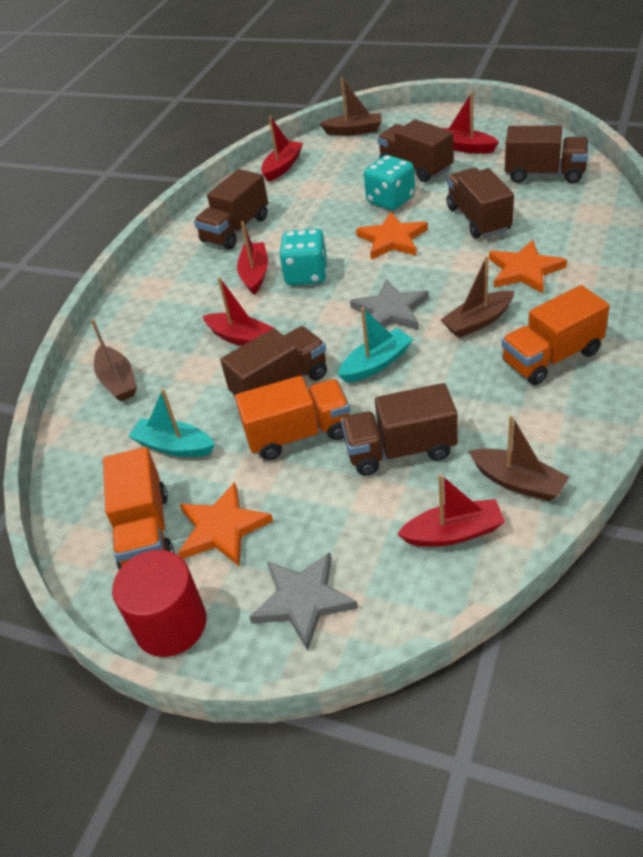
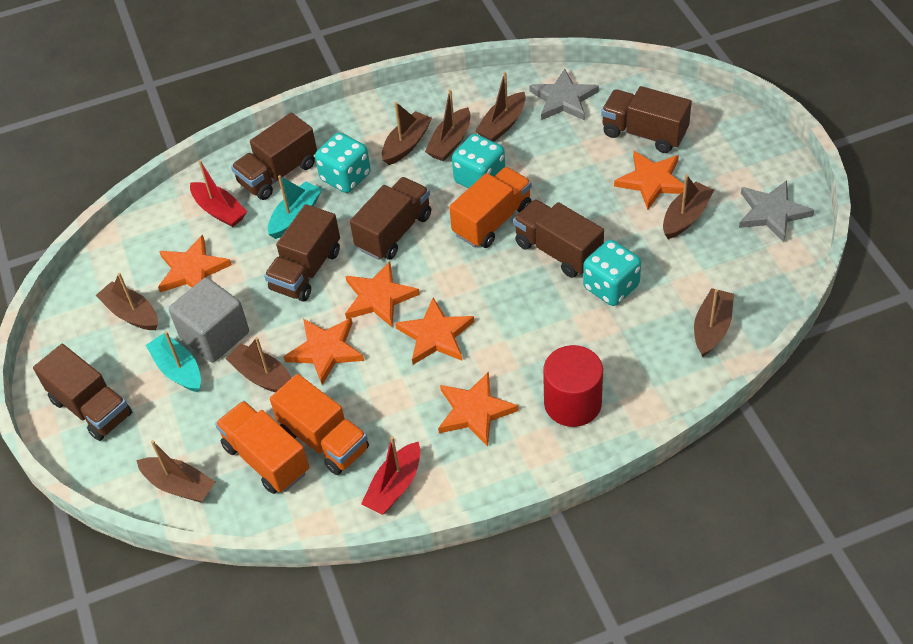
brown boat: [91,319,137,401] [320,78,382,136] [440,256,514,338] [469,415,569,501] = 4 -> [96,273,158,330] [136,440,215,502] [225,337,292,392] [382,102,432,165] [425,89,470,161] [475,72,526,142] [663,175,714,239] [694,288,734,357] = 8
grey cube: none = 0 -> [169,277,249,363] = 1
orange star: [178,482,273,566] [356,212,428,259] [489,240,567,293] = 3 -> [158,235,232,292] [283,318,364,385] [345,262,420,327] [395,298,474,365] [438,372,519,447] [614,151,684,210] = 6
red boat: [202,277,275,346] [237,221,268,295] [261,116,303,182] [397,474,505,547] [442,92,499,154] = 5 -> [190,160,247,227] [361,437,420,515] = 2
turquoise dice: [279,229,328,285] [364,155,415,210] = 2 -> [315,132,371,193] [452,134,505,189] [583,240,641,306] = 3

